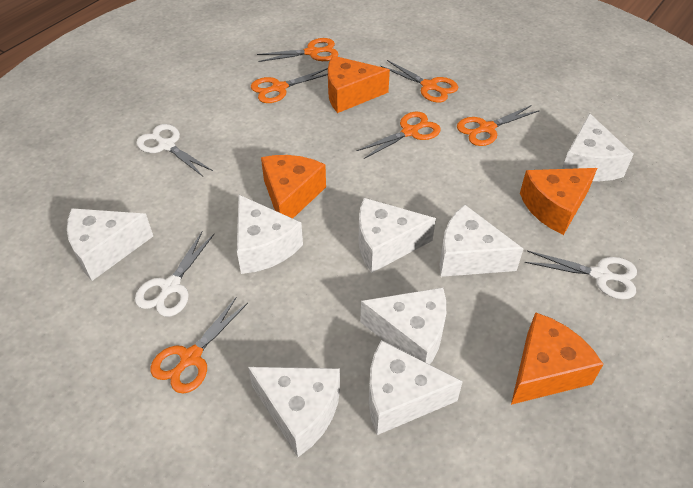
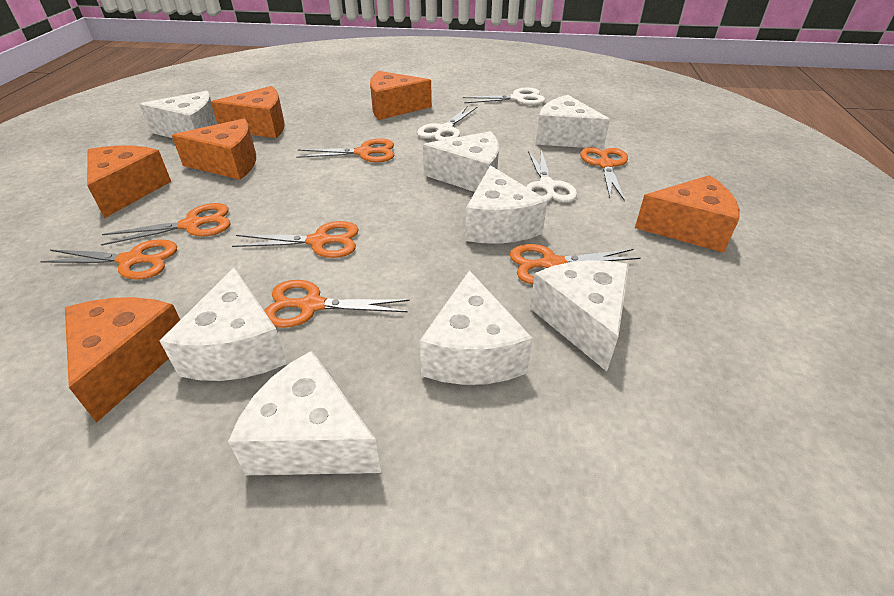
orange cheese: [261,155,326,218] [328,56,390,113] [511,312,604,405] [520,168,597,235] = 4 -> [65,297,180,423] [87,146,171,218] [172,119,256,180] [211,86,285,138] [370,71,432,120] [635,175,740,253] = 6
orange scissors: [150,297,248,394] [251,68,328,103] [257,38,338,62] [356,111,441,159] [380,60,458,103] [457,105,540,146] = 6 -> [40,239,177,280] [101,203,231,246] [232,221,359,258] [264,280,409,328] [296,138,394,162] [510,244,641,284] [580,147,628,201] = 7

